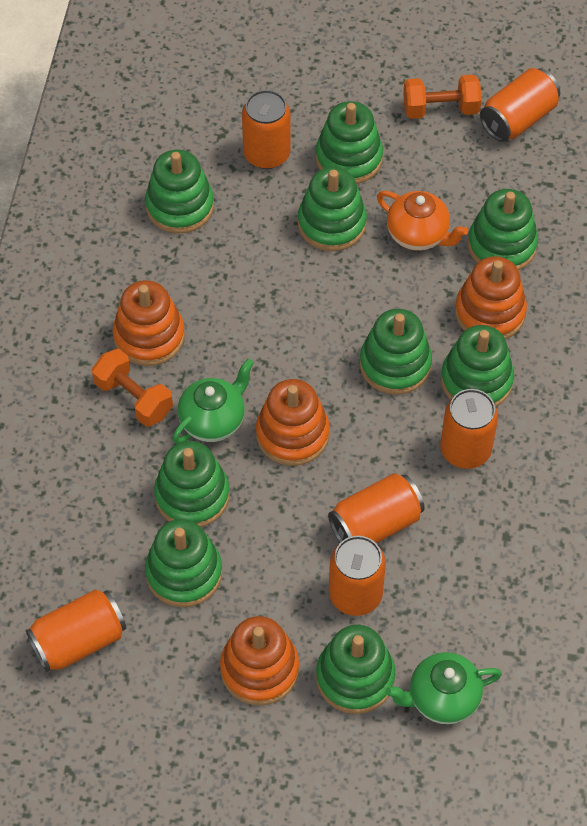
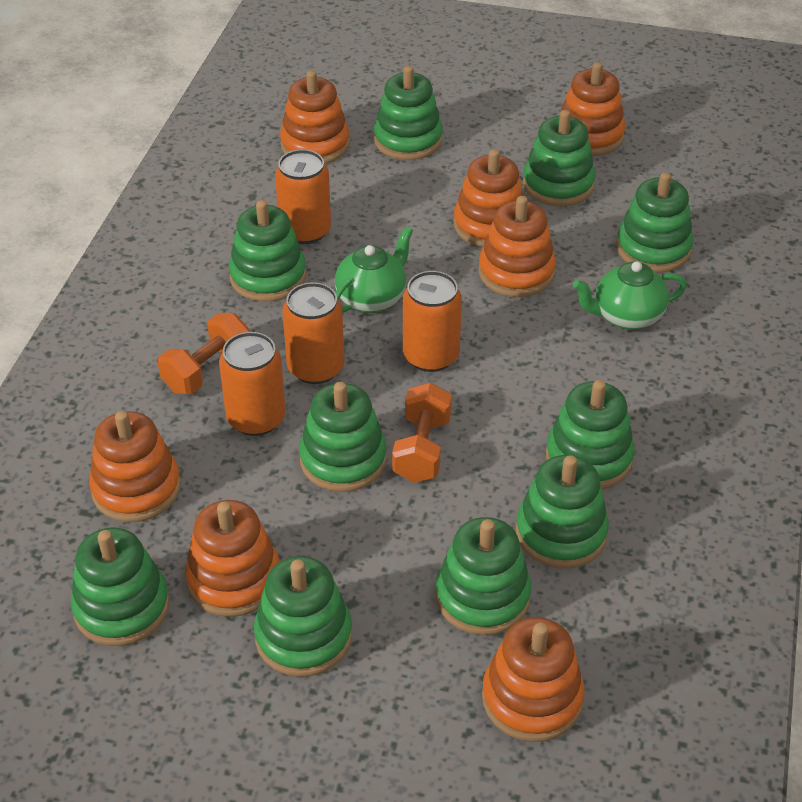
green stacking toy: [145,150,214,233] [145,519,222,607] [154,441,230,527] [298,167,367,251] [316,101,383,184] [316,625,395,714] [360,309,432,395] [441,325,514,407] [468,189,538,270] = 9 -> [71,527,170,646] [229,200,306,302] [254,556,352,677] [299,382,387,492] [374,66,443,160] [435,517,531,635] [516,455,609,569] [523,110,595,207] [546,380,635,489] [616,172,694,272] = 10
orange can: [26,589,126,672] [242,90,291,169] [328,473,425,543] [329,536,386,616] [440,389,498,469] [480,68,560,142] = 6 -> [219,332,286,436] [275,149,331,244] [283,282,344,384] [403,271,462,372] = 4
orange stacking toy: [113,280,185,366] [220,616,299,705] [256,379,330,466] [455,256,527,339] = 4 -> [89,411,181,522] [185,500,279,617] [280,70,350,164] [454,149,524,247] [479,196,556,297] [482,617,584,742] [559,62,625,156] = 7
orange teapot: [377,191,468,251] = 1 -> none = 0

